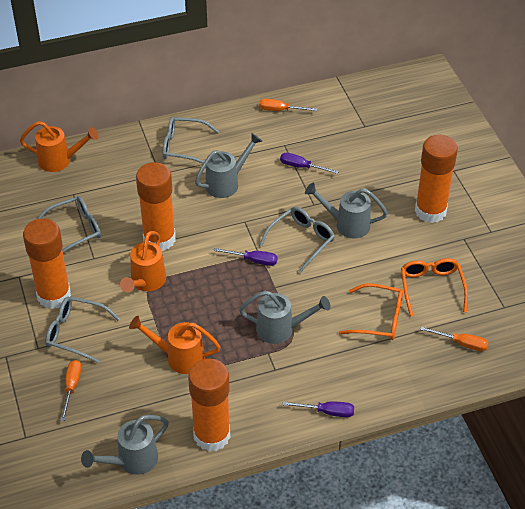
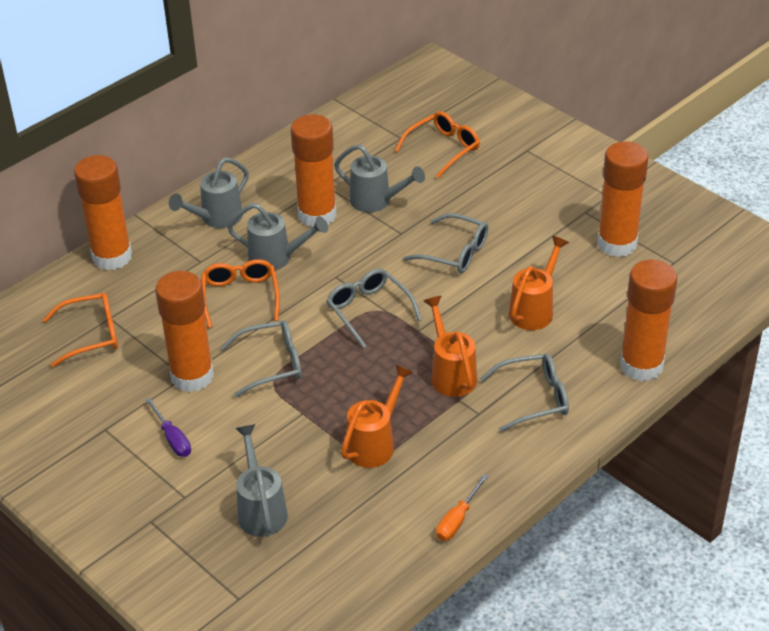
orange glasses: [339,283,403,340] [401,258,468,316] = 2 -> [43,293,118,367] [201,259,280,328] [395,111,480,178] = 3
orange glue stick: [23,218,71,309] [136,162,176,251] [188,359,230,451] [415,135,458,223] = 4 -> [74,155,132,270] [155,271,214,392] [291,114,337,227] [597,141,649,257] [620,260,677,382] = 5
orange screwdriver: [60,360,81,421] [259,99,317,111] [420,326,488,351] = 3 -> [436,474,489,541] = 1
purple screwdriver: [213,248,278,266] [280,153,339,174] [283,401,354,417] = 3 -> [145,398,191,457] = 1

